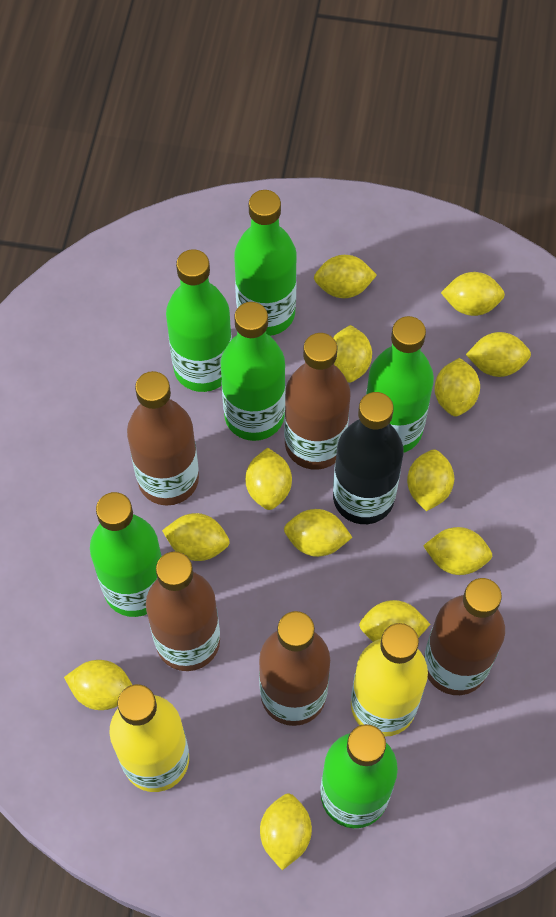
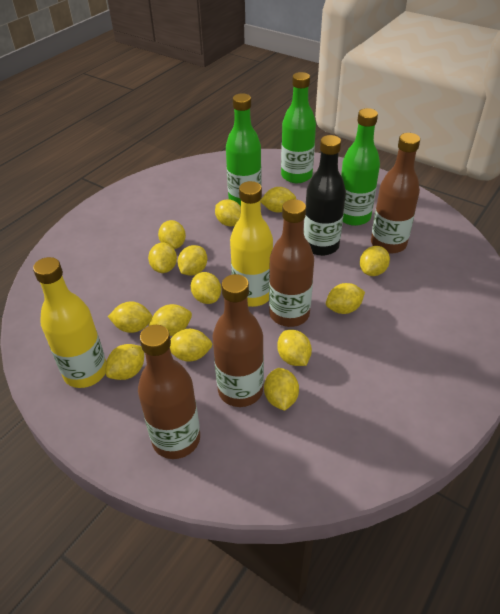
brown bottle: [127,371,199,505] [146,551,220,671] [259,611,330,726] [284,333,351,470] [424,578,505,695] = 5 -> [138,325,200,459] [212,274,264,407] [269,199,314,327] [371,133,420,254] = 4
green bottle: [90,492,162,617] [166,249,232,392] [221,302,286,441] [234,190,297,336] [321,724,398,828] [366,316,434,452] = 6 -> [226,93,262,206] [281,72,316,183] [341,108,380,226] = 3
yellow lemon: [64,660,132,710] [162,513,230,561] [245,448,292,510] [260,793,312,870] [284,509,352,557] [314,255,377,298] [333,325,372,383] [359,600,430,642] [407,449,454,511] [423,527,492,575] [435,358,480,416] [441,272,505,316] [466,332,531,377] = 13 -> [106,344,144,380] [108,301,153,333] [148,243,177,273] [149,304,192,336] [158,220,186,249] [170,329,212,362] [178,245,207,276] [191,272,221,304] [215,199,241,226] [260,187,296,212] [264,368,299,411] [277,330,312,366] [326,283,365,314] [360,246,390,276] = 14

